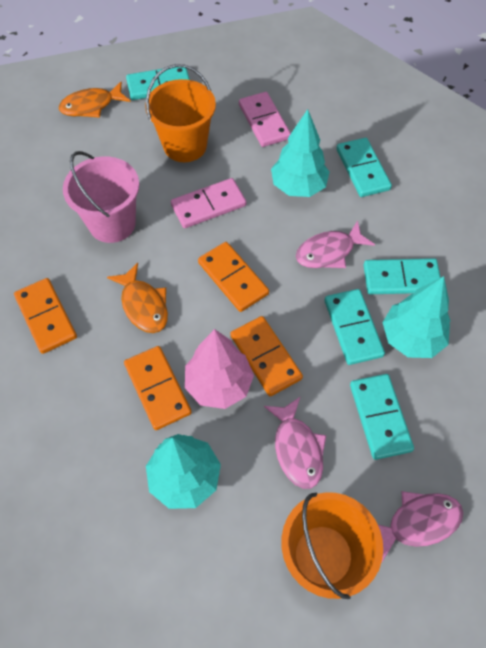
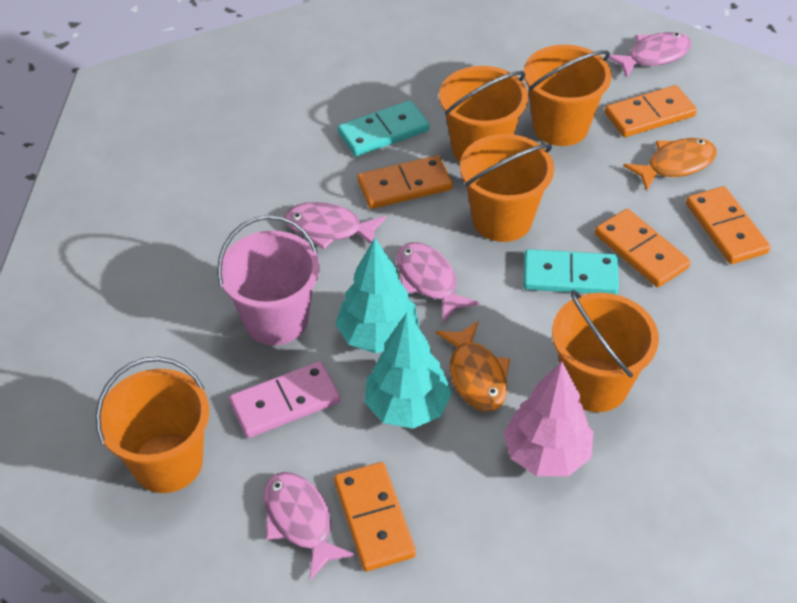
orange bucket: [145,64,216,162] [281,492,383,599] = 2 -> [96,356,209,493] [439,66,528,162] [460,134,554,242] [524,45,612,146] [552,290,659,412] = 5
orange domino: [14,278,77,354] [124,346,192,430] [198,242,269,312] [230,316,303,396] = 4 -> [334,462,416,571] [357,155,453,209] [595,209,691,287] [605,85,697,137] [686,186,771,264] = 5
pink domino: [171,178,246,228] [239,92,291,147] = 2 -> [229,361,340,438] = 1
pink fish: [264,397,326,489] [296,220,375,268] [378,491,463,562] = 3 -> [264,472,355,580] [285,202,386,249] [397,242,480,323] [609,32,692,78] = 4
turquoise domino: [126,67,190,100] [324,289,385,365] [336,138,392,197] [350,374,414,460] [364,258,441,294] = 5 -> [338,100,430,157] [523,249,619,295] = 2
turquoise tree: [146,434,221,509] [271,109,330,197] [382,276,450,358] = 3 -> [336,238,419,353] [365,313,452,429] = 2

